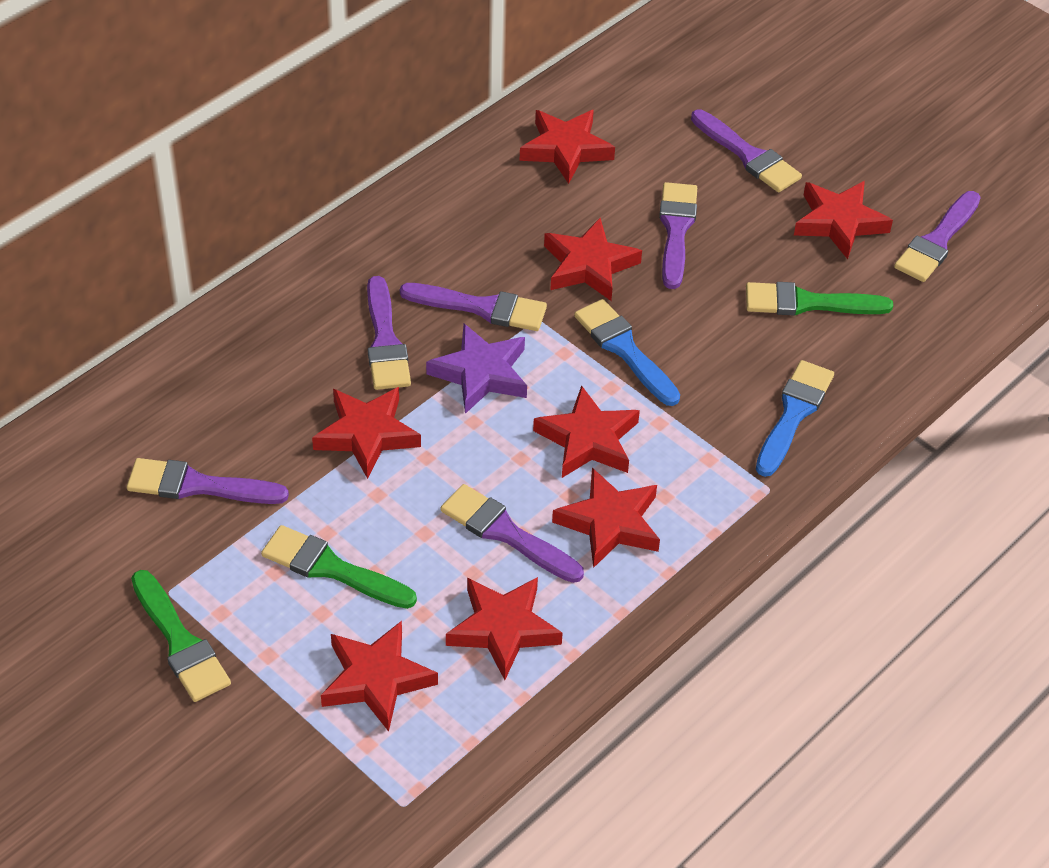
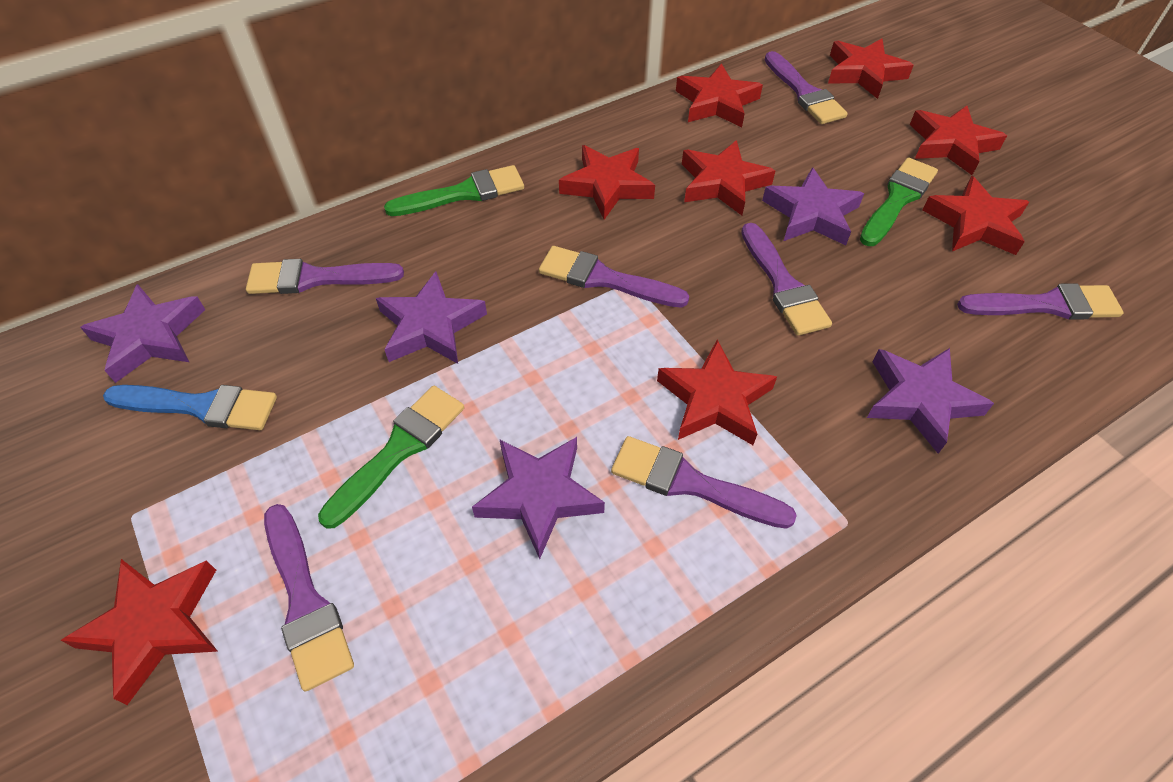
blue brush: [574,299,680,406] [756,360,834,477] = 2 -> [103,385,277,430] = 1
purple star: [426,323,527,414] = 1 -> [80,284,206,383] [376,271,487,364] [472,437,605,559] [762,167,864,245] [867,348,994,454] = 5

